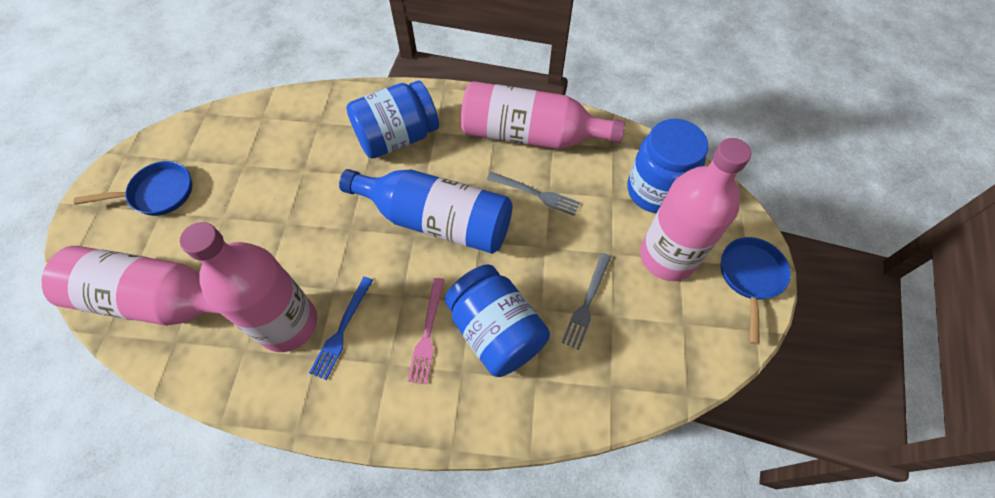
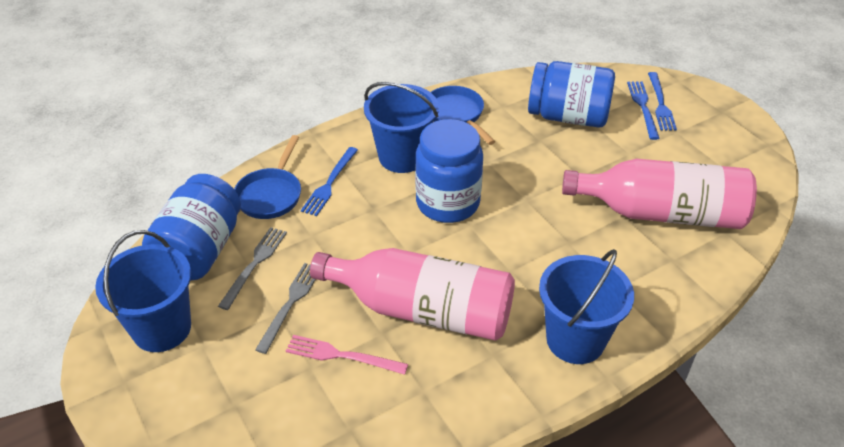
blue bottle: [339,169,512,254] = 1 -> none = 0
blue bucket: none = 0 -> [95,230,191,352] [364,82,439,173] [539,249,634,364] = 3
blue fork: [309,277,373,380] = 1 -> [301,147,358,216] [627,81,660,140] [648,72,677,131] = 3
pink bottle: [42,246,220,326] [180,222,317,352] [461,81,625,149] [640,138,751,281] = 4 -> [310,248,515,341] [562,159,757,229] = 2

